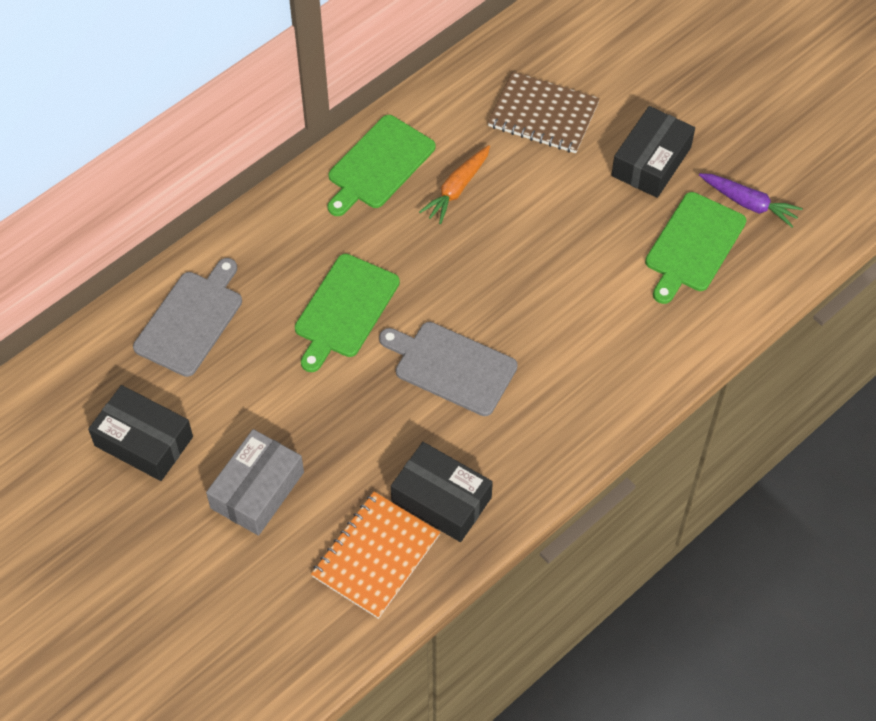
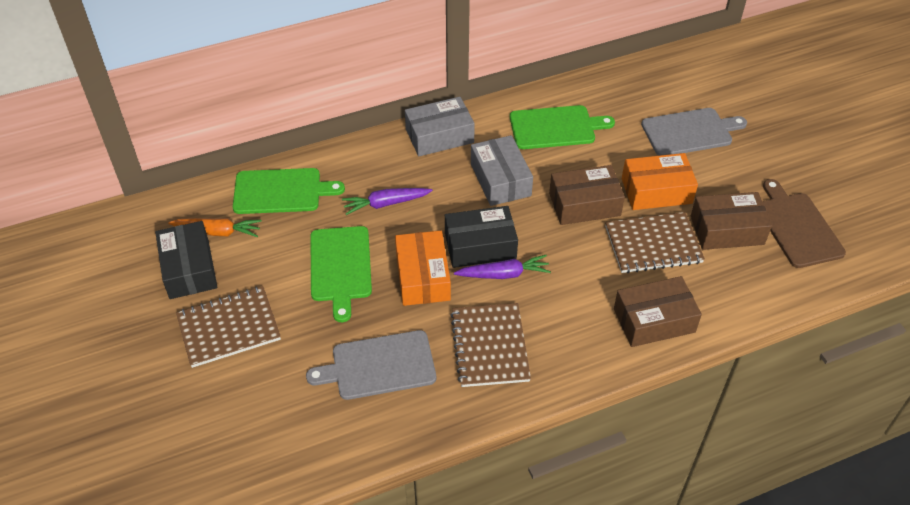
black box: [88,385,193,481] [391,442,493,542] [611,106,695,198] = 3 -> [155,221,217,299] [445,206,518,268] = 2
brown box: none = 0 -> [549,165,625,225] [614,276,702,347] [691,192,772,250] = 3
brown cutting board: none = 0 -> [762,179,846,268] = 1
brown notebook: [488,71,600,153] = 1 -> [176,286,281,368] [450,303,531,387] [605,212,705,273] = 3
grey box: [206,429,304,536] = 1 -> [405,97,475,156] [471,135,533,206] = 2
orange box: none = 0 -> [395,231,451,306] [622,153,698,210] = 2
orange notebook: [311,492,440,619] = 1 -> none = 0
purple carrot: [699,173,803,227] = 1 -> [342,188,433,215] [454,255,551,279] = 2

